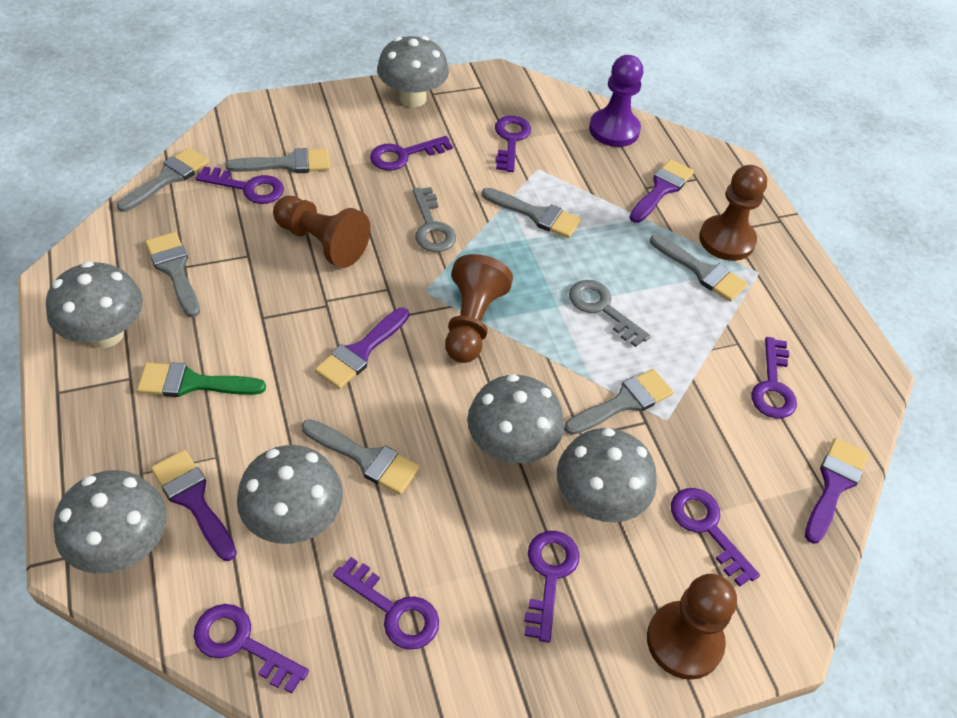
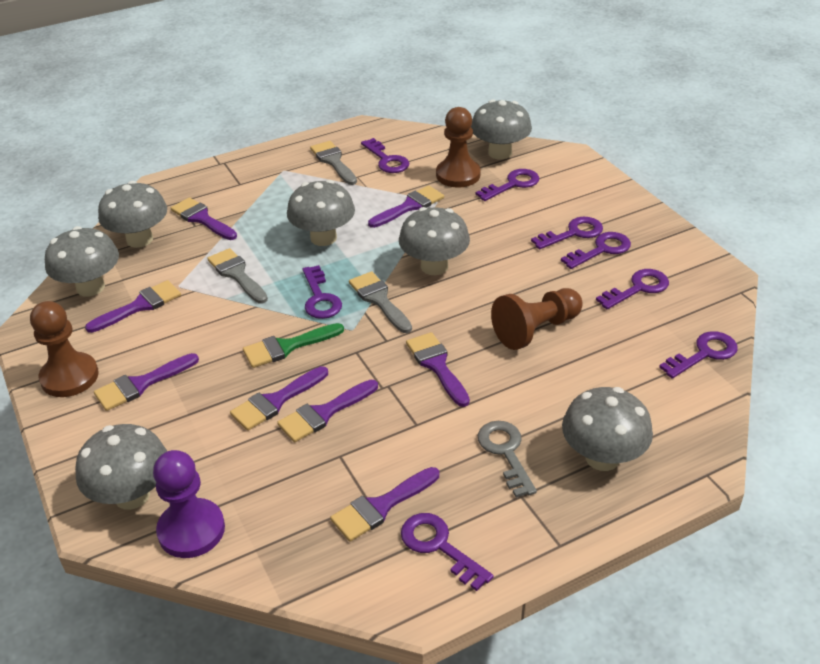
brown pawn: [273,196,370,268] [445,254,513,363] [647,574,737,680] [699,165,767,261] = 4 -> [30,301,99,397] [436,107,481,188] [491,288,583,350] = 3
grey brush: [117,147,210,212] [145,232,200,317] [226,148,330,173] [302,419,420,495] [482,188,581,238] [564,369,674,435] [650,234,748,302] = 7 -> [207,248,268,304] [310,141,357,185] [349,271,412,333] = 3
grey key: [413,187,456,252] [569,280,651,347] = 2 -> [478,421,537,498] = 1
grey mushroom: [46,261,143,348] [53,470,167,574] [237,445,343,544] [377,36,449,107] [467,374,564,463] [557,428,657,522] = 6 -> [45,226,119,296] [75,424,167,510] [98,181,167,248] [287,180,355,246] [399,207,470,275] [471,99,532,159] [562,387,653,471] = 7
purple brush: [151,450,237,561] [315,308,409,389] [630,159,694,223] [805,438,868,544] = 4 -> [85,280,181,333] [94,353,199,411] [171,197,237,240] [230,366,328,431] [277,380,378,442] [330,467,439,542] [368,186,444,228] [406,332,470,407] = 8

